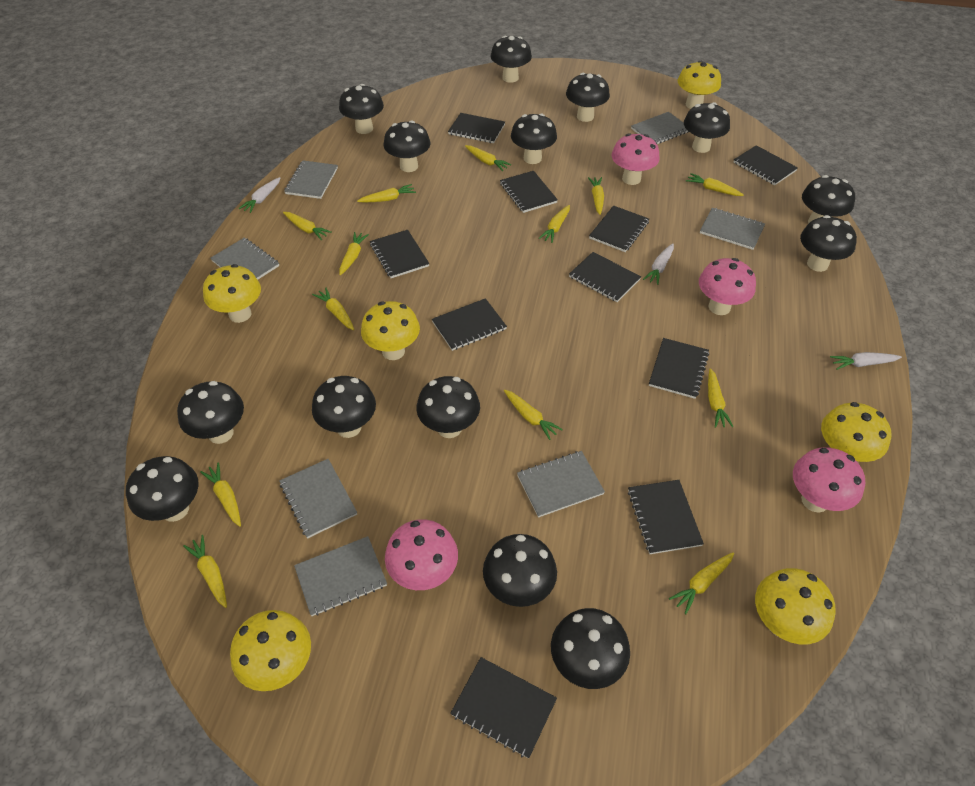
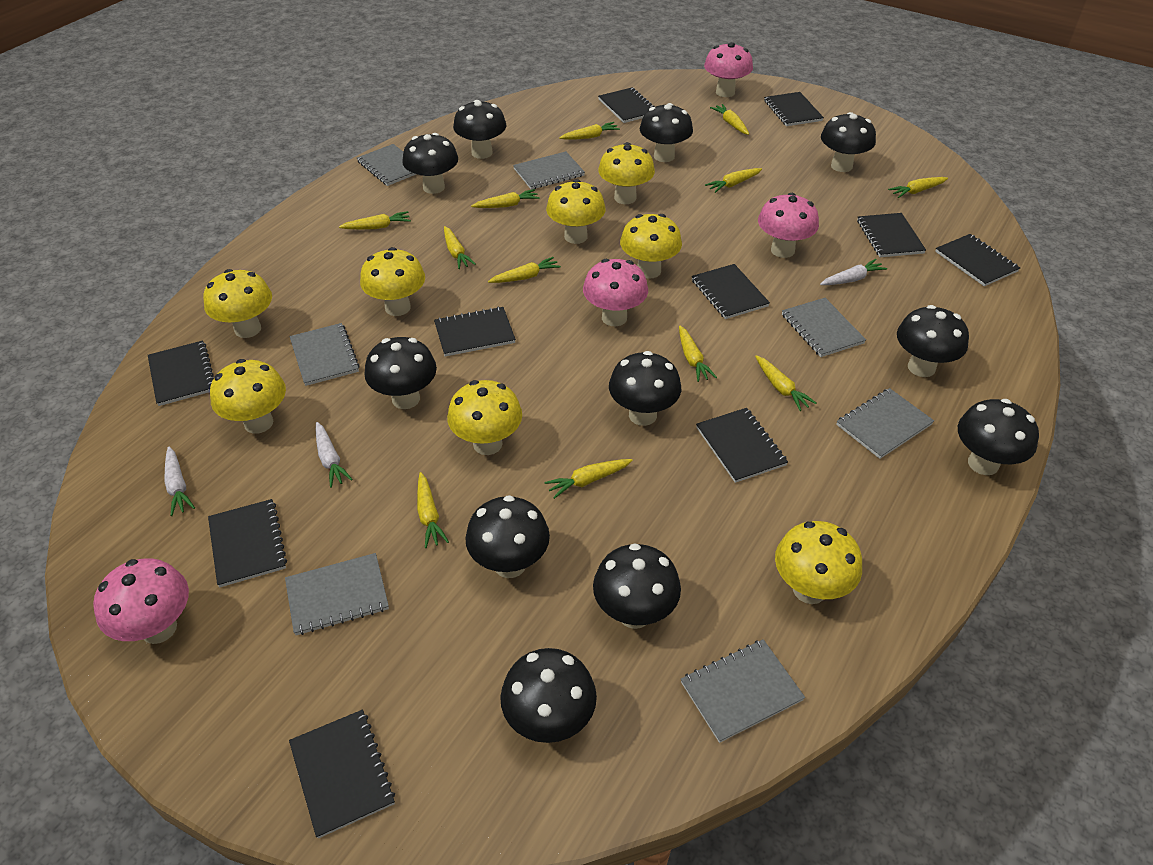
black mushroom: [126,456,199,522] [177,381,244,444] [312,376,376,438] [339,84,384,134] [384,121,430,172] [416,376,480,438] [483,534,557,607] [491,36,532,83] [511,113,557,164] [551,608,630,689] [566,73,610,122] [684,102,730,153] [800,215,857,272] [802,175,855,223] = 14 -> [364,337,437,409] [402,133,458,194] [453,100,506,159] [465,495,550,578] [500,648,597,743] [593,543,681,629] [609,351,681,426] [640,103,693,162] [821,112,876,172] [897,305,969,377] [958,399,1039,475] = 11
yellow carrot: [183,535,227,608] [200,462,241,527] [283,212,332,240] [312,287,354,330] [339,232,369,275] [357,184,416,203] [465,145,511,171] [504,390,563,440] [538,205,570,243] [588,177,604,215] [669,552,734,614] [686,173,744,196] [708,368,734,428] = 13 -> [339,211,411,229] [417,472,449,548] [444,226,476,269] [471,189,540,208] [488,257,561,283] [544,459,633,499] [559,122,620,140] [679,326,717,382] [705,168,762,193] [710,104,749,135] [755,355,816,411] [888,177,948,198] = 12
yellow mushroom: [203,264,261,323] [230,610,311,691] [361,301,420,360] [678,61,721,109] [755,568,836,644] [821,402,892,462] = 6 -> [203,269,272,338] [210,359,286,434] [360,247,425,316] [447,380,522,455] [546,179,606,244] [598,142,655,204] [620,214,682,279] [775,521,862,604] = 8

